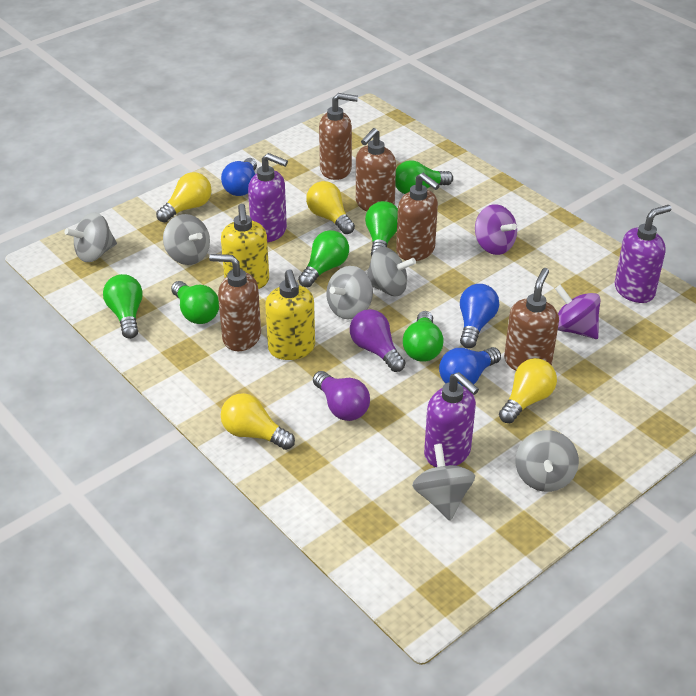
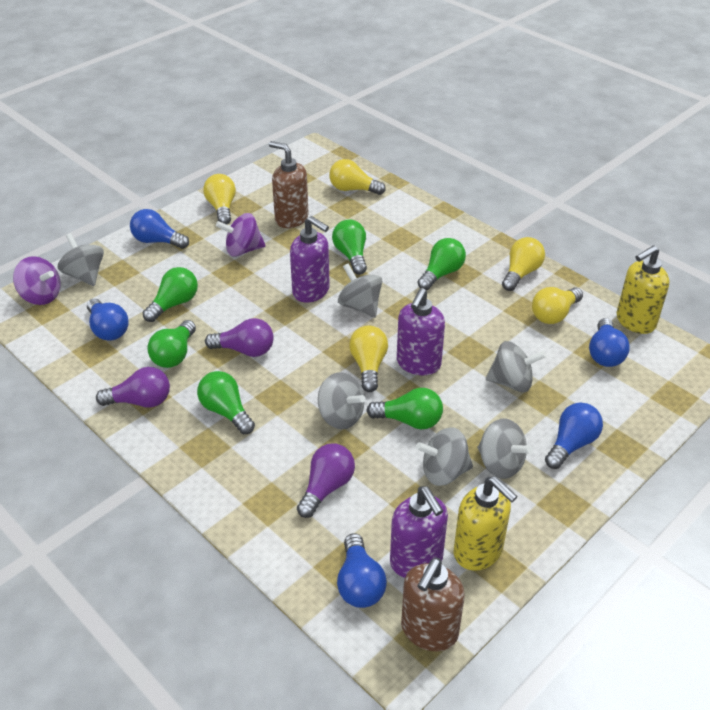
blue light bulb: [221,158,257,196] [439,347,501,386] [460,284,499,348] = 3 -> [87,298,129,341] [130,209,189,249] [337,533,387,608] [545,403,603,469] [589,318,630,367] = 5
brown soap dispenser: [209,254,261,351] [319,93,358,180] [356,128,396,211] [396,173,440,261] [504,268,559,371] = 5 -> [269,141,309,228] [401,558,465,651] = 2
purple light bulb: [313,371,370,421] [350,309,405,372] = 2 -> [96,367,170,408] [205,318,274,357] [297,443,355,518] = 3
yellow light bulb: [156,172,212,222] [221,393,295,450] [306,181,355,234] [499,358,557,423] = 4 -> [203,174,236,225] [329,159,386,195] [349,325,388,392] [502,237,545,291] [532,287,583,324] = 5

